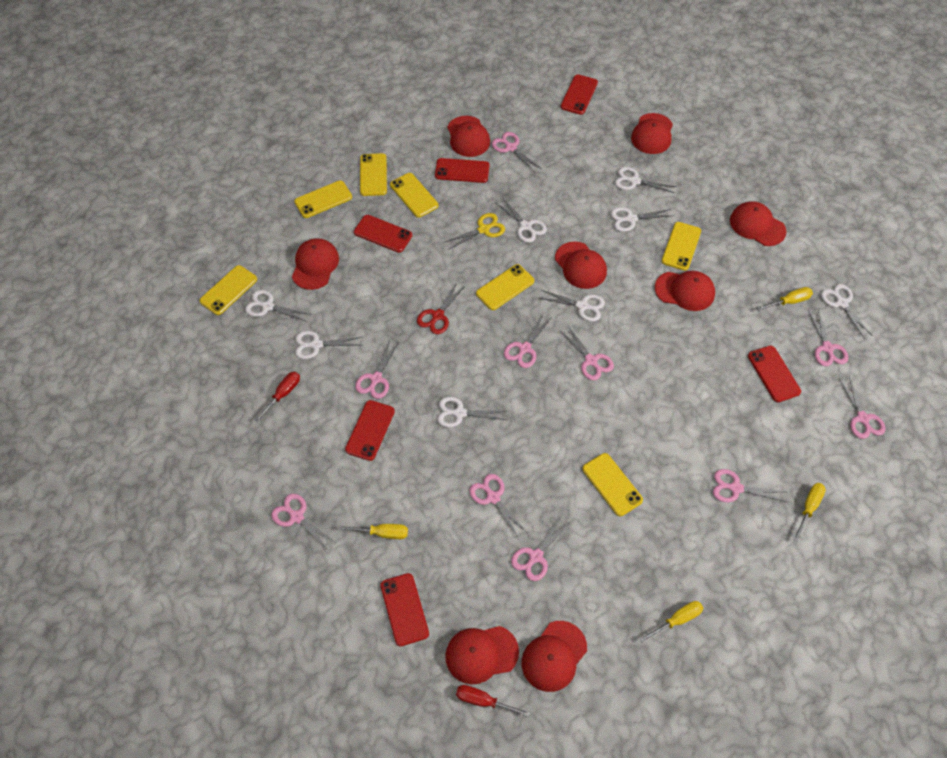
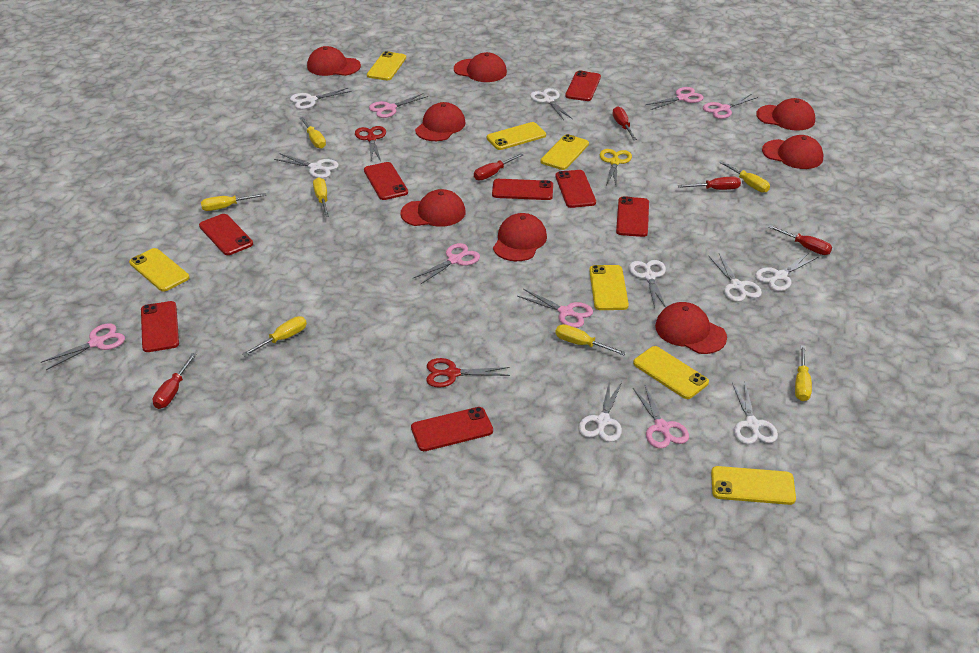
pink scissors: [271,494,338,552] [355,340,399,399] [469,474,527,539] [492,132,542,173] [504,314,552,368] [511,515,571,581] [559,326,614,381] [713,469,787,502] [808,309,848,366] [839,376,885,439] = 10 -> [41,323,125,370] [369,93,429,118] [414,243,480,285] [517,289,593,328] [633,385,689,449] [646,87,704,110] [703,94,758,119] = 7
red phone: [345,400,395,461] [354,215,412,253] [380,573,429,646] [435,158,489,183] [561,75,598,115] [748,345,801,402] = 6 -> [141,301,179,352] [199,214,253,255] [364,162,408,200] [411,407,493,451] [492,179,553,200] [555,170,596,208] [565,70,601,101] [616,196,649,237] = 8
red scissors: [417,281,466,334] = 1 -> [355,126,386,161] [426,358,510,388] = 2
red screwdriver: [255,372,300,422] [456,685,531,717] = 2 -> [153,353,197,409] [474,153,523,181] [613,106,637,140] [678,177,741,190] [768,225,832,255] = 5
yellow screwdriver: [338,524,408,539] [639,601,703,642] [757,287,813,311] [793,483,826,541] = 4 -> [201,193,266,211] [242,316,307,357] [299,117,326,149] [313,177,329,217] [555,324,626,355] [719,161,770,193] [795,345,812,401] = 7

